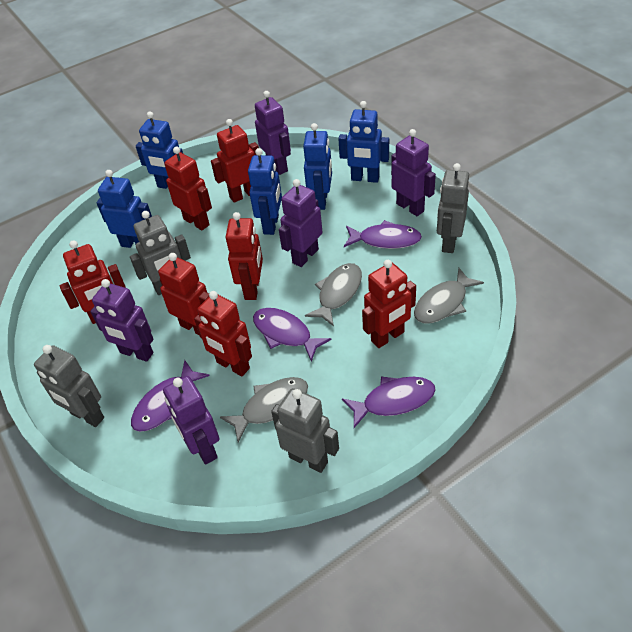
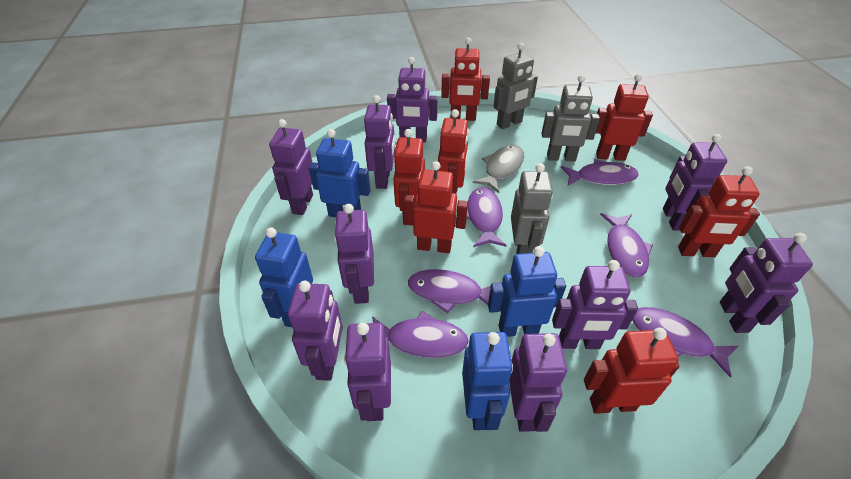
blue robot: [97,170,152,248] [136,112,183,189] [248,148,282,235] [303,123,332,210] [338,101,389,183] = 5 -> [255,227,313,327] [309,129,371,217] [462,332,513,430] [488,246,566,337] = 4
grey fish: [220,377,308,442] [305,263,362,326] [414,268,484,323] = 3 -> [473,145,524,193] = 1
grey robot: [34,345,104,427] [130,211,191,295] [271,388,339,473] [437,163,469,253] = 4 -> [493,43,538,129] [511,163,553,254] [542,75,600,161] = 3
purple fish: [131,360,210,432] [253,308,331,361] [342,377,436,428] [344,220,422,249] = 4 -> [372,311,469,358] [408,269,502,313] [466,187,507,247] [561,159,639,186] [600,213,653,278] [632,307,738,378] = 6
purple robot: [90,279,153,362] [163,376,219,465] [255,91,291,175] [279,179,323,267] [391,129,436,216] = 5 -> [269,119,313,215] [288,281,343,381] [334,204,374,304] [344,323,391,421] [364,95,395,189] [387,57,438,142] [509,333,567,432] [552,260,638,349] [663,134,727,231] [720,233,813,333] = 10

